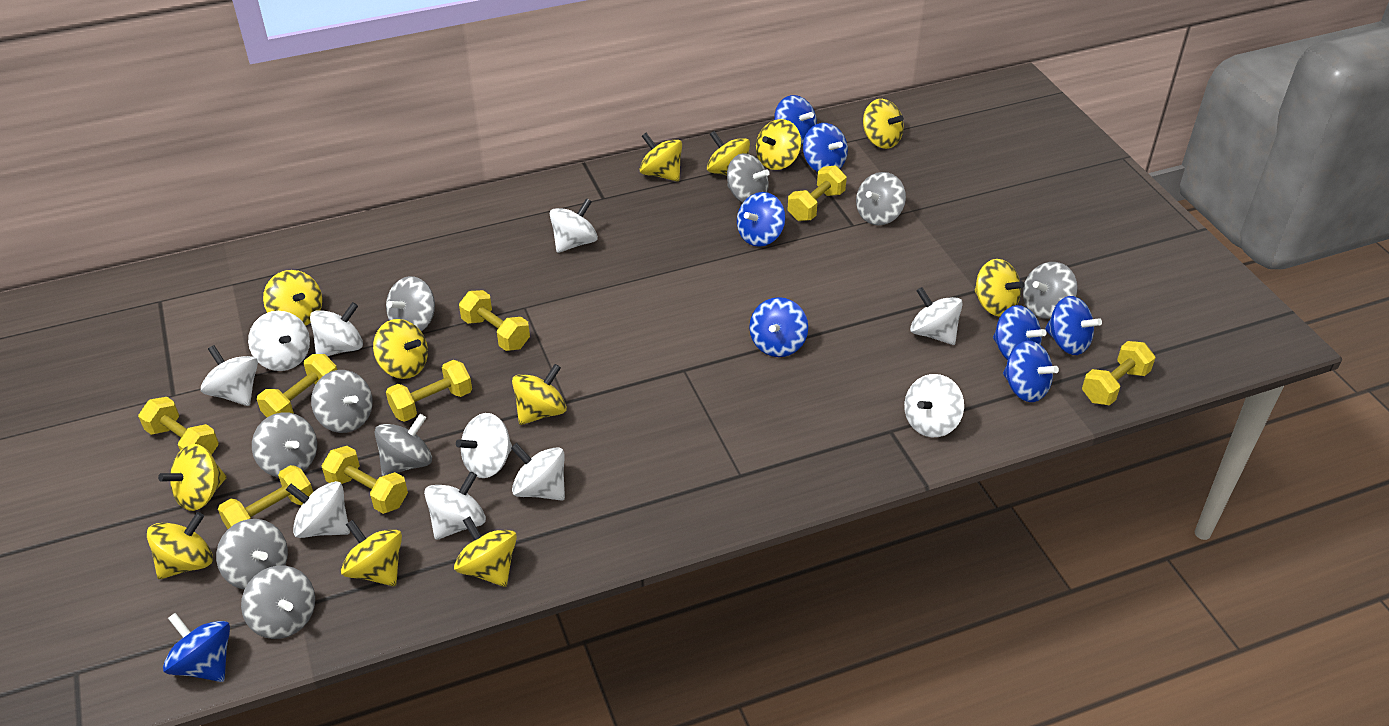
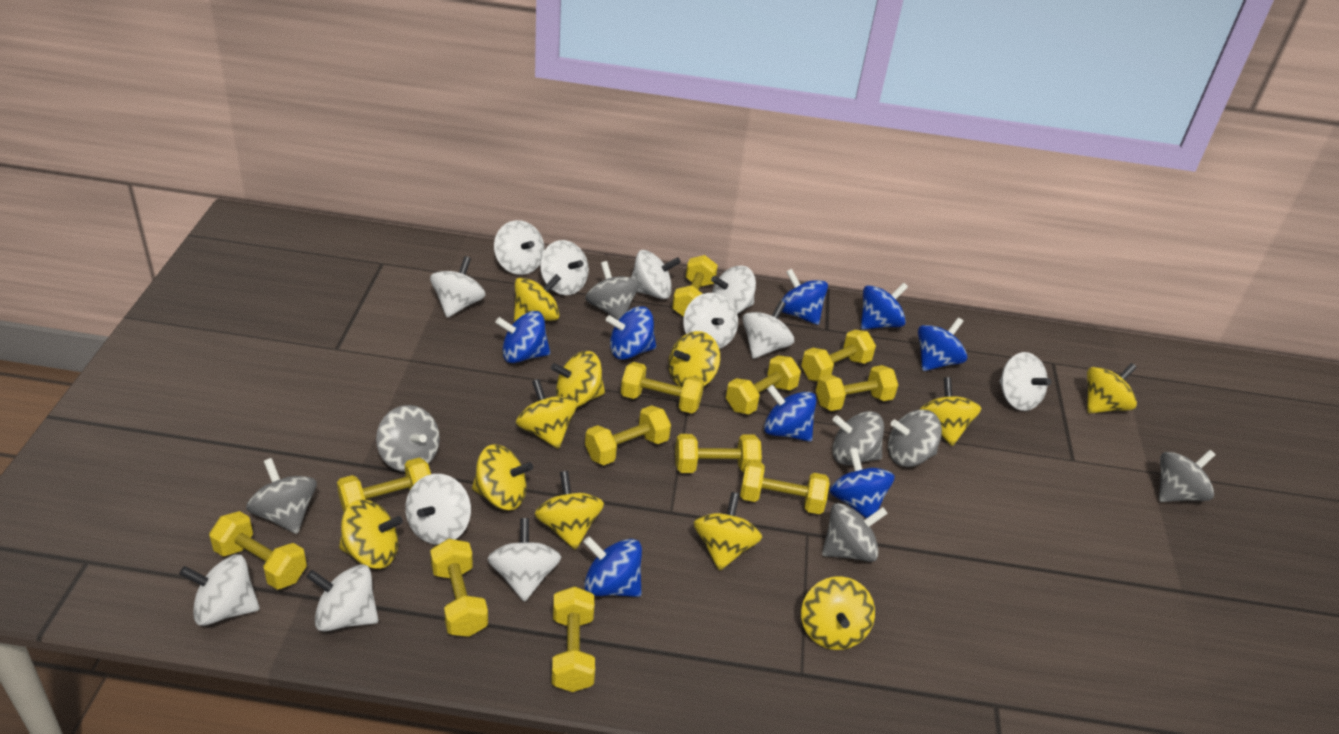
grey spinning top: [216,519,288,589] [241,566,315,639] [252,412,317,477] [311,370,373,433] [374,414,432,476] [386,276,435,331] [727,153,770,203] [856,172,906,226] [1023,262,1078,319] = 9 -> [246,458,317,534] [376,405,440,472] [585,261,640,320] [822,503,888,562] [832,411,884,465] [888,410,942,467] [1159,450,1216,502] = 7
white spinning top: [201,345,258,406] [248,311,310,371] [286,481,350,538] [310,302,363,356] [424,472,486,540] [456,413,512,478] [511,443,565,501] [550,198,598,253] [904,374,964,437] [910,287,963,345] = 10 -> [179,555,260,626] [306,564,378,632] [405,474,471,545] [430,256,485,318] [487,518,561,602] [494,220,545,275] [540,240,589,295] [631,250,681,299] [683,293,738,349] [711,265,756,314] [742,301,794,359] [999,352,1051,411] = 12
yellow dumbbell: [138,397,219,455] [218,465,313,529] [257,354,337,417] [322,446,408,514] [386,360,472,422] [459,290,530,351] [788,165,847,221] [1082,341,1156,405] = 8 -> [209,511,307,590] [337,458,431,512] [430,539,488,637] [552,586,595,692] [585,405,671,465] [621,362,704,413] [672,255,718,317] [675,434,762,473] [726,355,801,415] [740,461,830,514] [801,330,876,382] [816,365,898,411] = 12
yellow spinning top: [147,512,213,579] [158,444,227,511] [263,270,322,326] [341,520,402,586] [373,319,428,379] [454,516,517,587] [512,364,567,425] [639,133,682,182] [707,131,750,175] [756,119,801,170] [863,99,904,149] [974,259,1024,316] = 12 -> [339,499,403,569] [472,444,533,510] [514,274,561,322] [516,379,577,449] [535,471,604,550] [551,351,605,407] [669,331,720,387] [693,492,762,571] [801,576,875,650] [919,377,981,446] [1087,363,1137,414] = 11

